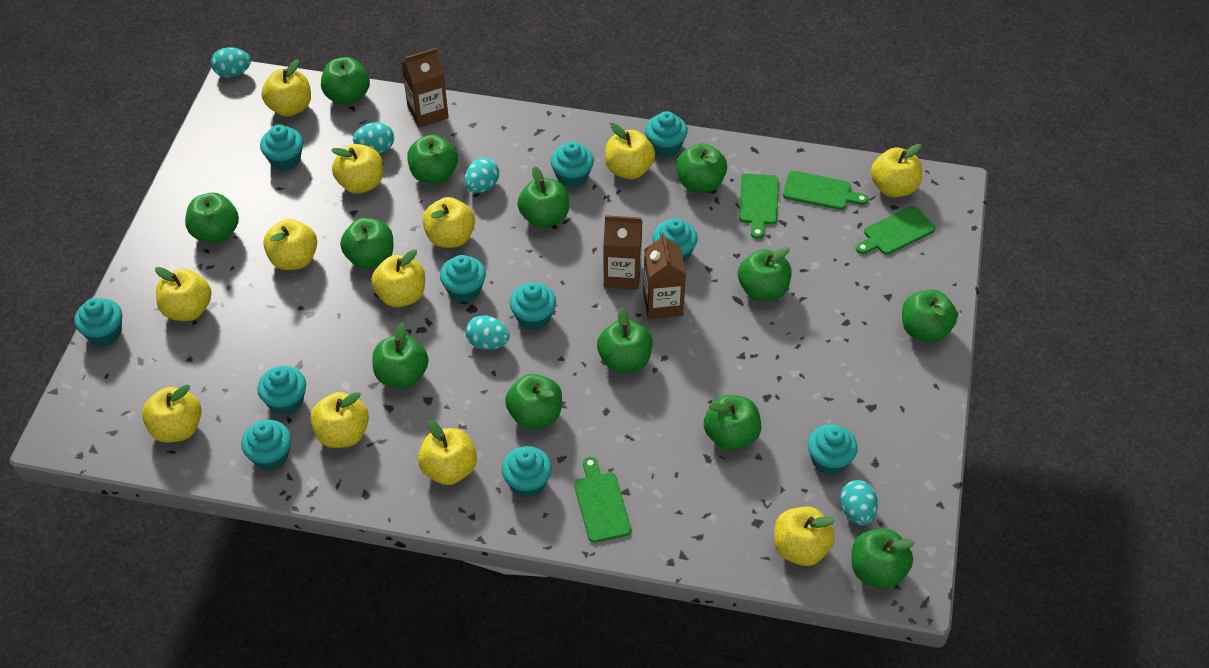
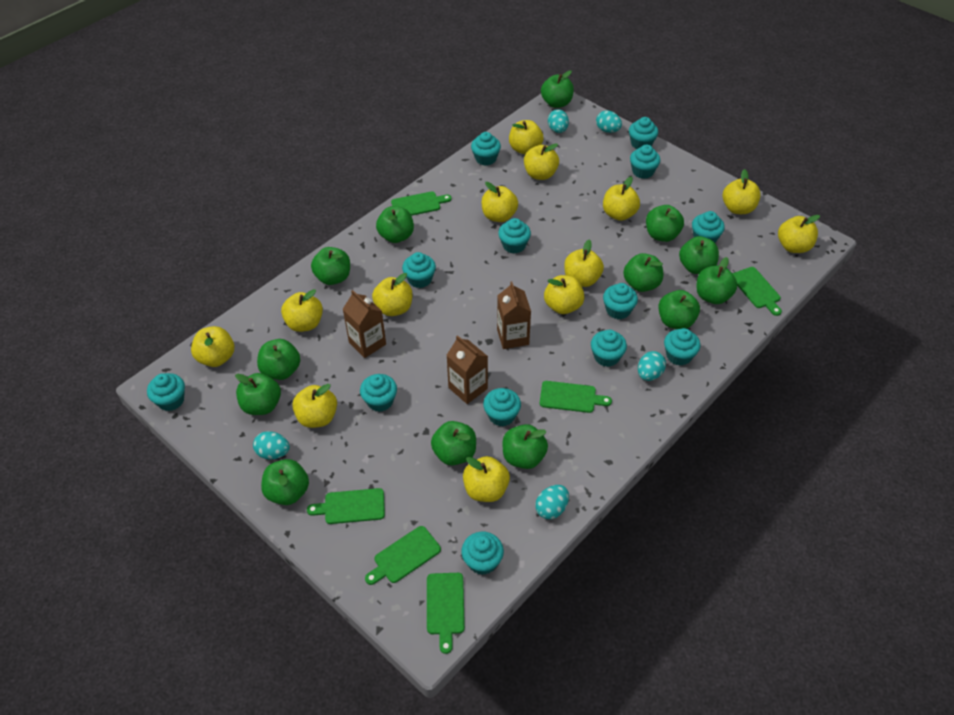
green cutting board: [574,457,631,543] [739,174,779,239] [783,171,868,210] [856,206,936,255] = 4 -> [307,488,385,524] [365,526,441,585] [391,192,452,216] [427,573,465,654] [540,381,612,413] [732,267,782,316] = 6
turquoise cupcake: [74,298,122,346] [241,420,291,471] [257,366,306,415] [260,125,303,171] [440,255,486,303] [502,446,552,498] [510,282,556,330] [551,141,594,188] [645,111,688,158] [652,218,698,262] [808,424,857,475] = 11 -> [147,373,185,411] [360,374,397,412] [402,252,436,288] [461,532,504,575] [471,132,501,166] [483,388,521,427] [498,218,531,254] [591,330,627,367] [603,283,638,319] [629,117,658,149] [630,145,660,179] [664,328,700,366] [692,211,725,243] = 13
yellow apple: [142,384,201,443] [155,267,212,321] [262,60,311,117] [263,219,317,270] [310,392,369,448] [331,144,383,194] [371,249,425,307] [418,420,477,485] [422,197,475,248] [605,124,655,179] [774,507,835,566] [871,144,922,197] = 12 -> [191,326,234,367] [281,289,323,332] [292,384,337,428] [372,273,412,316] [463,456,510,502] [482,182,518,222] [509,120,544,154] [524,143,559,180] [544,275,584,314] [564,240,604,287] [603,176,640,221] [723,169,761,214] [778,215,820,253] = 13

